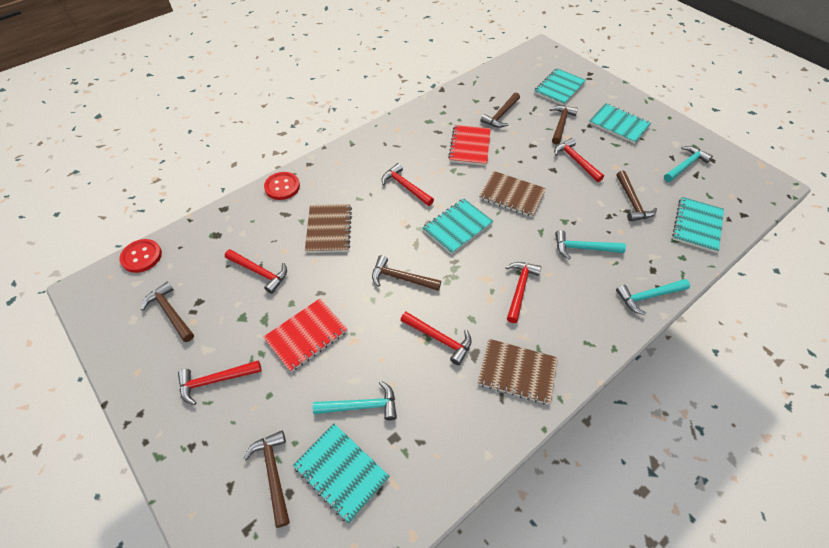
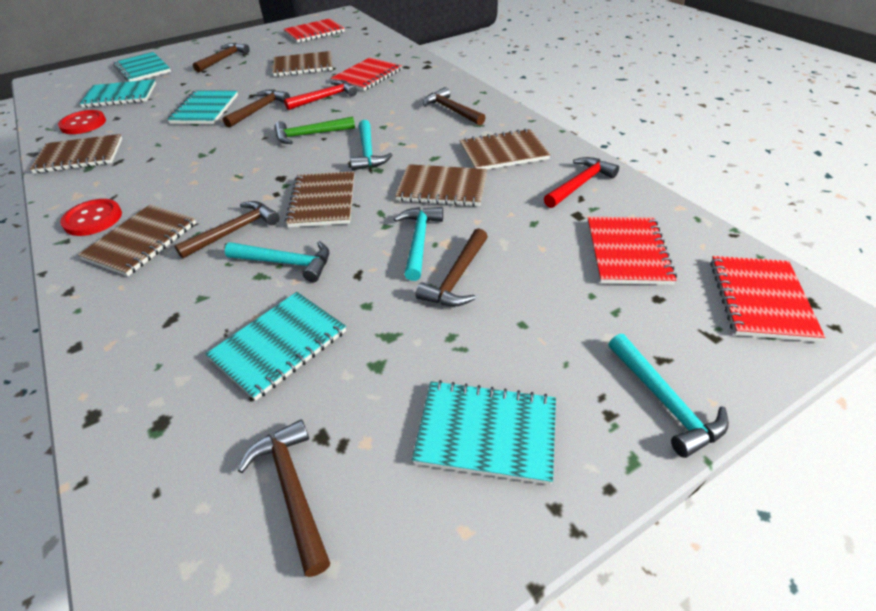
brown notebook: [305,204,352,253] [478,339,558,405] [479,171,546,217] = 3 -> [30,134,122,173] [78,205,196,276] [273,51,333,77] [285,171,354,227] [395,164,487,206] [460,128,551,169] = 6
green hammer: none = 0 -> [274,116,355,144] = 1
red hammer: [178,360,261,405] [225,249,287,294] [382,163,434,206] [401,312,472,365] [506,262,541,323] [554,138,604,182] = 6 -> [284,80,357,110] [544,157,619,208] = 2
red notebook: [264,299,348,372] [448,125,491,166] = 2 -> [283,18,345,43] [331,57,402,91] [587,217,677,285] [710,256,825,342] = 4

